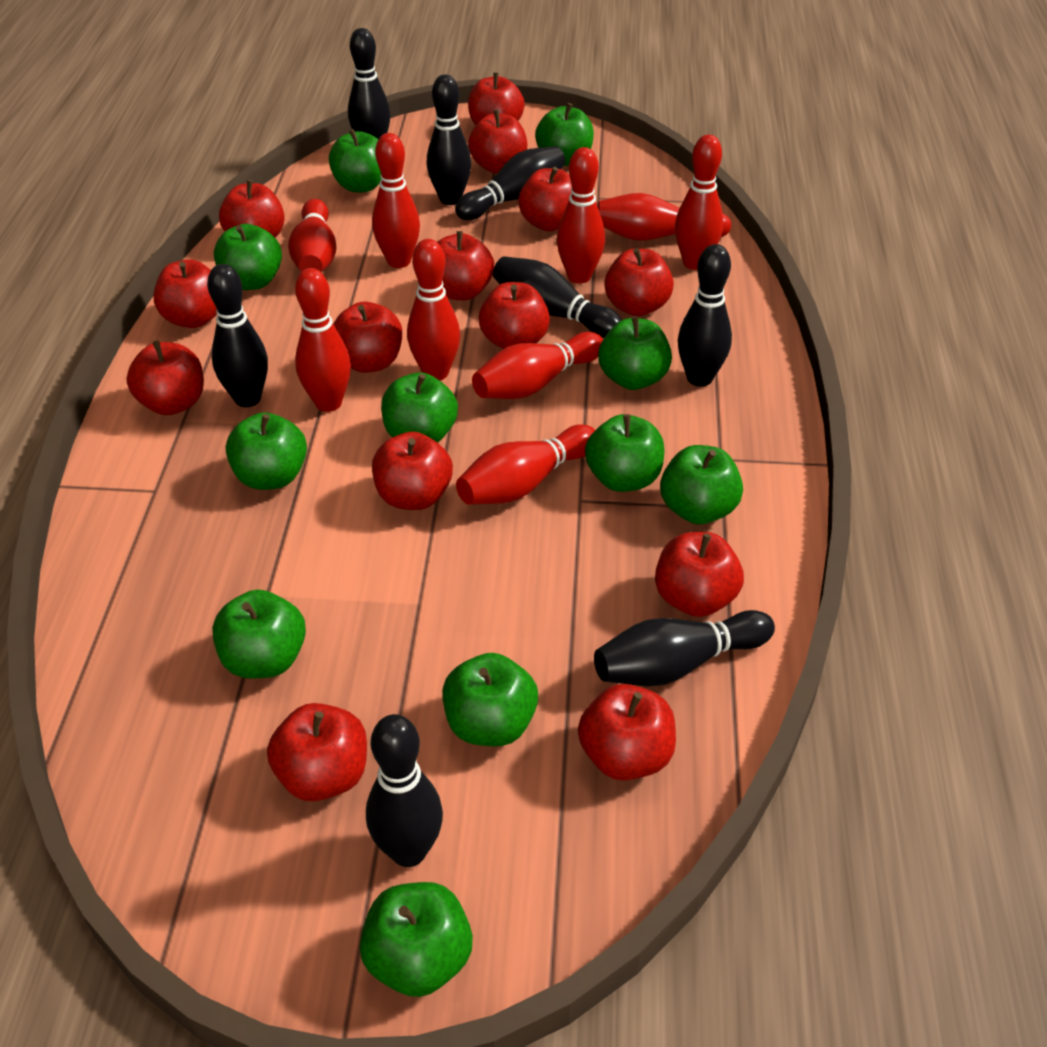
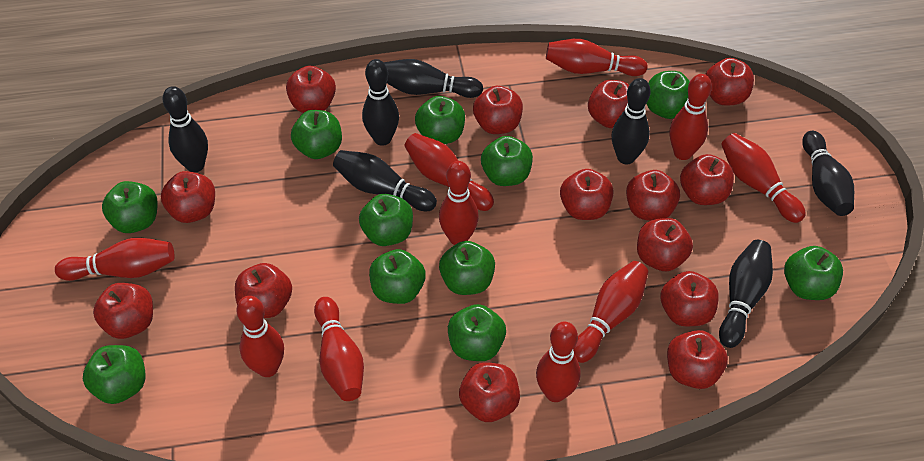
black bowling pin: [207,264,268,407] [348,28,391,140] [366,714,443,867] [427,75,471,205] [455,146,566,220] [493,256,622,338] [594,610,775,686] [678,244,732,387] = 8 -> [163,86,208,172] [333,150,437,211] [362,59,399,146] [383,59,483,98] [611,78,651,164] [719,240,773,348] [802,131,854,216] = 7
red bowling pin: [288,199,336,272] [295,268,351,412] [372,133,420,268] [407,239,460,381] [456,424,595,505] [472,332,603,399] [557,147,605,283] [597,193,731,241] [675,135,723,270] = 9 -> [55,238,175,281] [237,296,284,377] [314,297,364,401] [405,133,494,211] [439,161,479,245] [536,322,581,402] [546,39,648,76] [573,261,649,363] [670,74,712,160] [721,133,806,223] = 10

